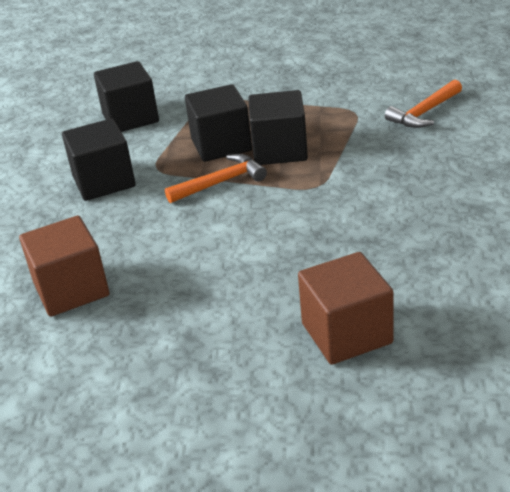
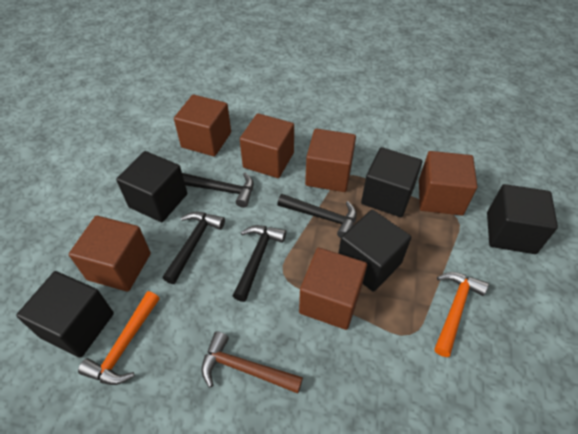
black cube: [62,118,136,201] [94,61,159,132] [185,84,252,162] [248,90,308,165] = 4 -> [16,271,114,358] [116,151,187,222] [338,210,411,292] [361,147,422,217] [487,184,558,254] = 5
black hammer: none = 0 -> [163,212,225,284] [182,173,254,208] [233,225,286,302] [277,194,357,238] = 4
brown cube: [19,216,109,317] [298,252,394,365] = 2 -> [69,216,151,292] [174,95,231,156] [240,113,294,178] [299,248,367,330] [305,129,356,192] [419,151,477,215] = 6
brown hammer: none = 0 -> [201,331,303,393] = 1

